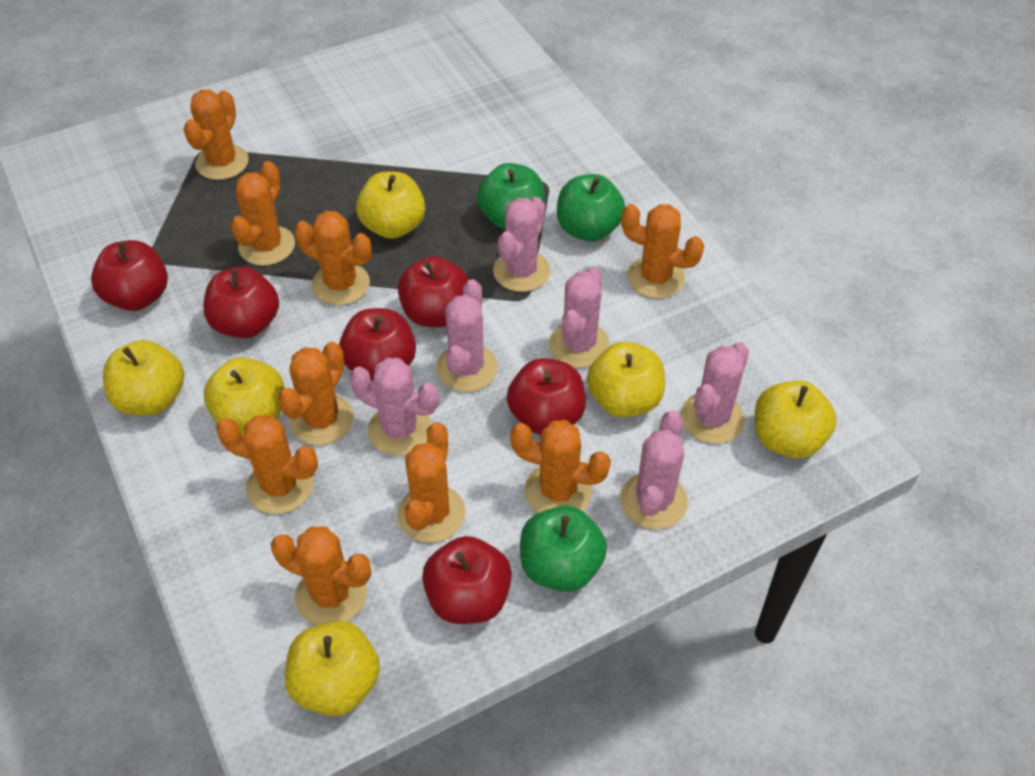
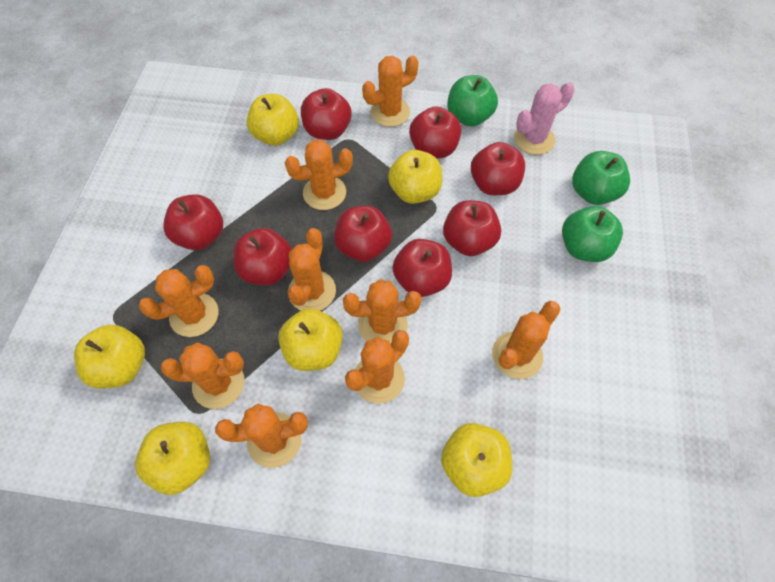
pink cactus: [350,358,439,456] [436,279,498,392] [493,197,550,292] [549,267,610,368] [620,410,688,529] [680,342,749,444] = 6 -> [514,82,574,155] = 1
red apple: [91,240,168,311] [203,266,279,338] [339,308,416,381] [398,256,470,327] [422,536,512,624] [507,358,586,435] = 6 -> [163,194,223,250] [233,228,292,285] [301,88,351,140] [334,206,392,262] [392,239,452,297] [409,106,461,159] [443,200,501,256] [471,142,525,195] = 8

